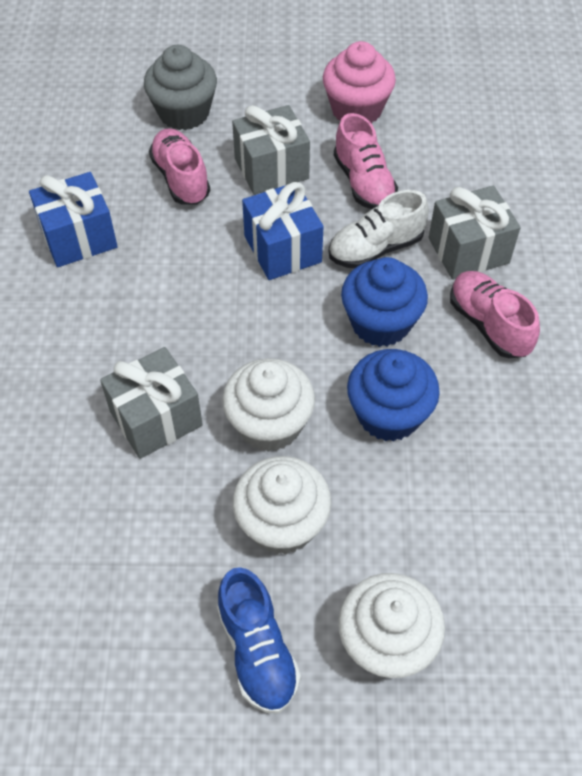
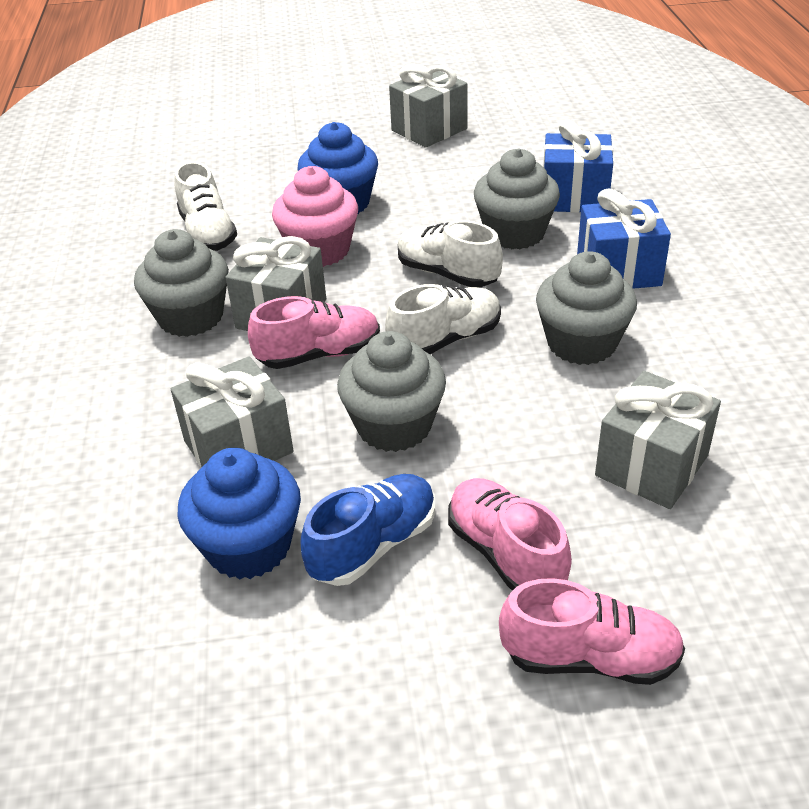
grey cupcake: [144,45,217,130] = 1 -> [134,229,229,337] [337,331,446,452] [474,149,560,249] [536,251,637,365] = 4
grey gift: [100,347,203,459] [232,105,310,195] [429,186,521,280] = 3 -> [171,356,293,467] [225,236,326,331] [389,64,468,148] [595,371,721,509] = 4
white cupcake: [222,358,315,452] [233,456,332,554] [338,573,445,678] = 3 -> none = 0
white shoe: [329,190,429,269] = 1 -> [174,161,237,251] [385,284,501,354] [398,220,503,287] = 3

